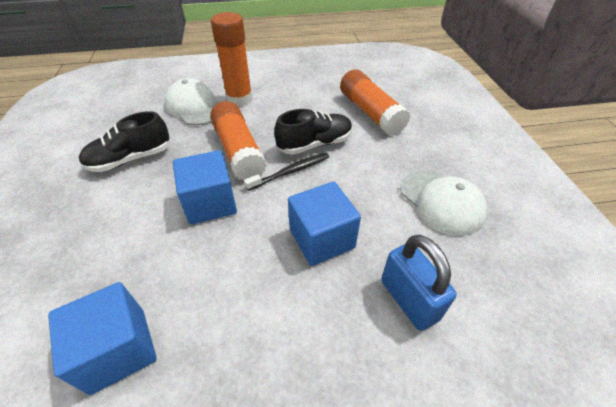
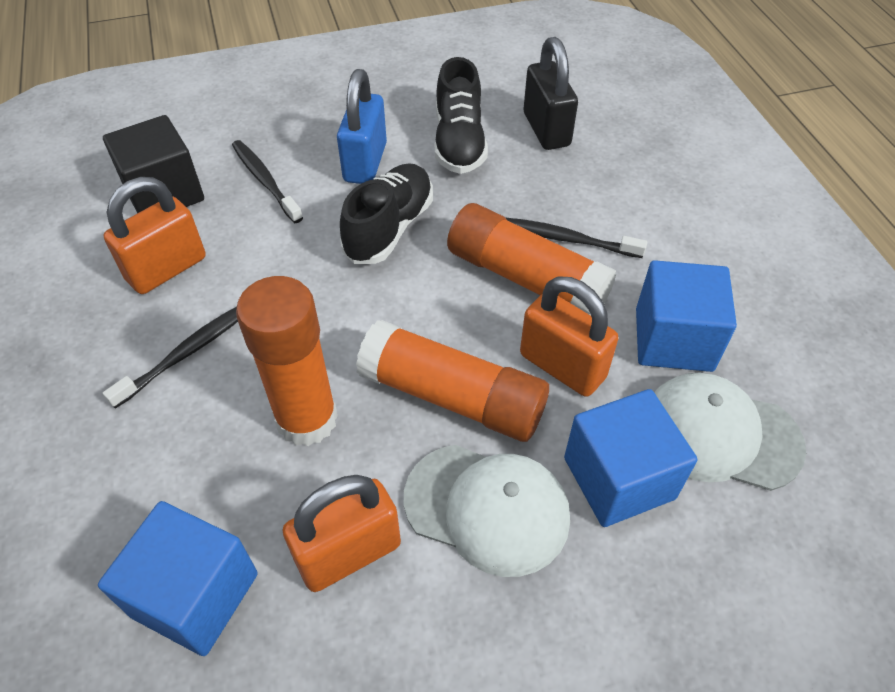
black cube: none = 0 -> [103,115,204,213] = 1
black padlock: none = 0 -> [524,37,578,150] = 1
black toothbrush: [244,153,329,191] = 1 -> [103,307,238,409] [232,140,303,223] [506,218,647,258] = 3
orange padlock: none = 0 -> [103,177,206,294] [283,475,401,592] [520,276,619,397] = 3

